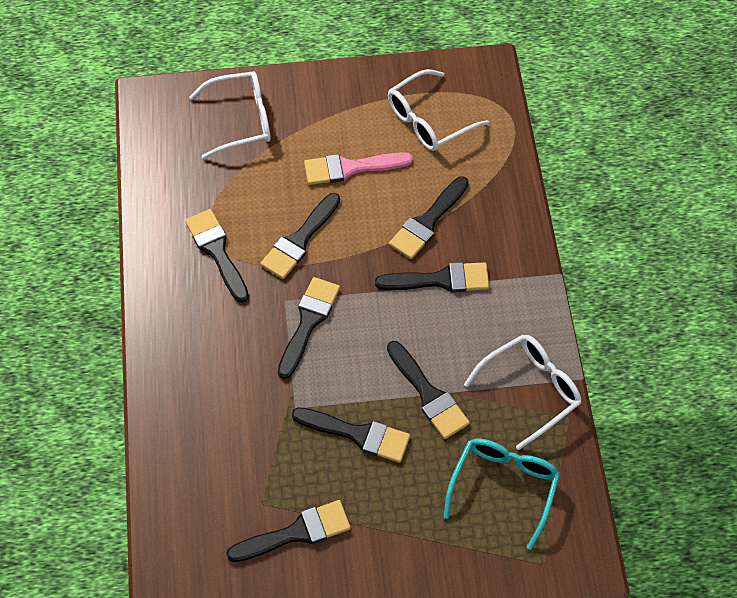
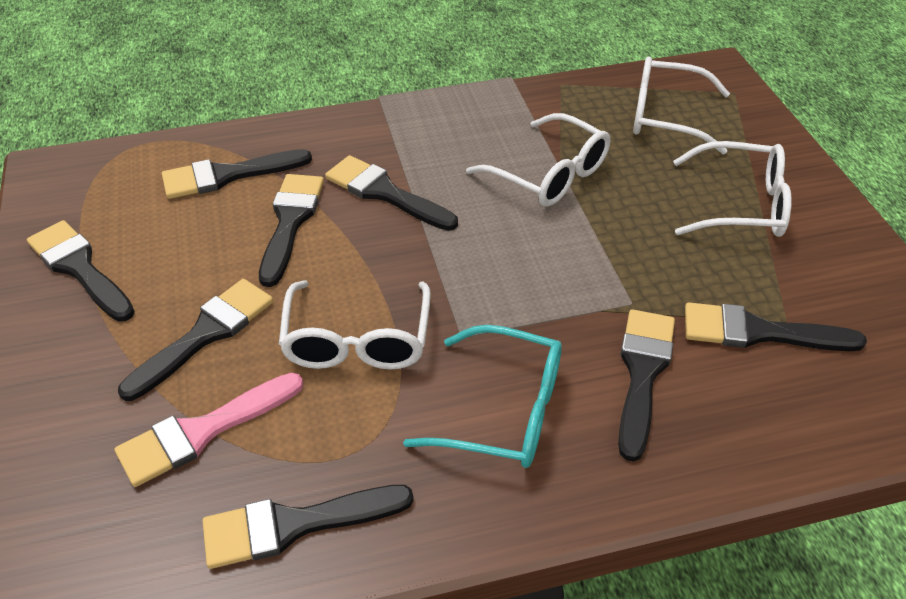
white glasses: [189,71,271,159] [388,69,489,151] [464,335,581,450] = 3 -> [279,280,431,370] [466,113,610,207] [633,56,730,154] [673,141,792,237] = 4

